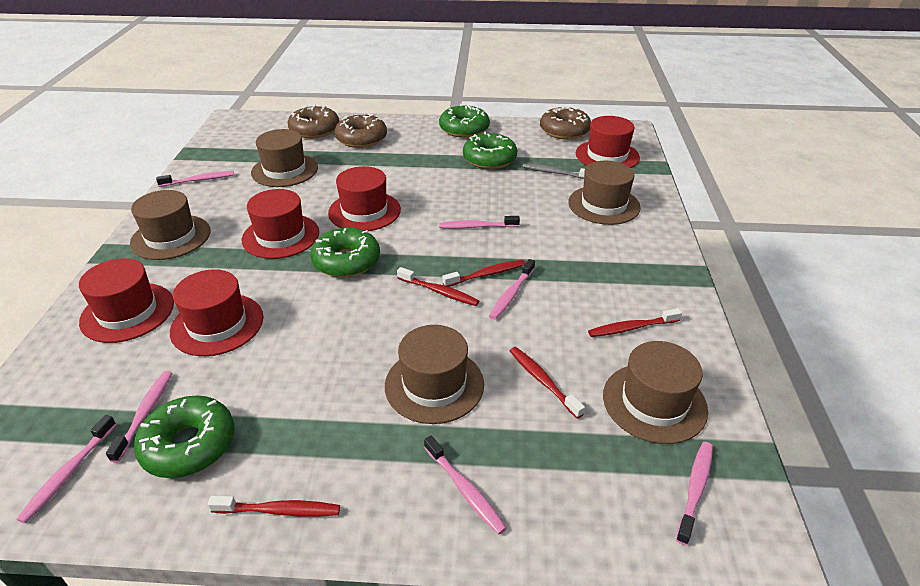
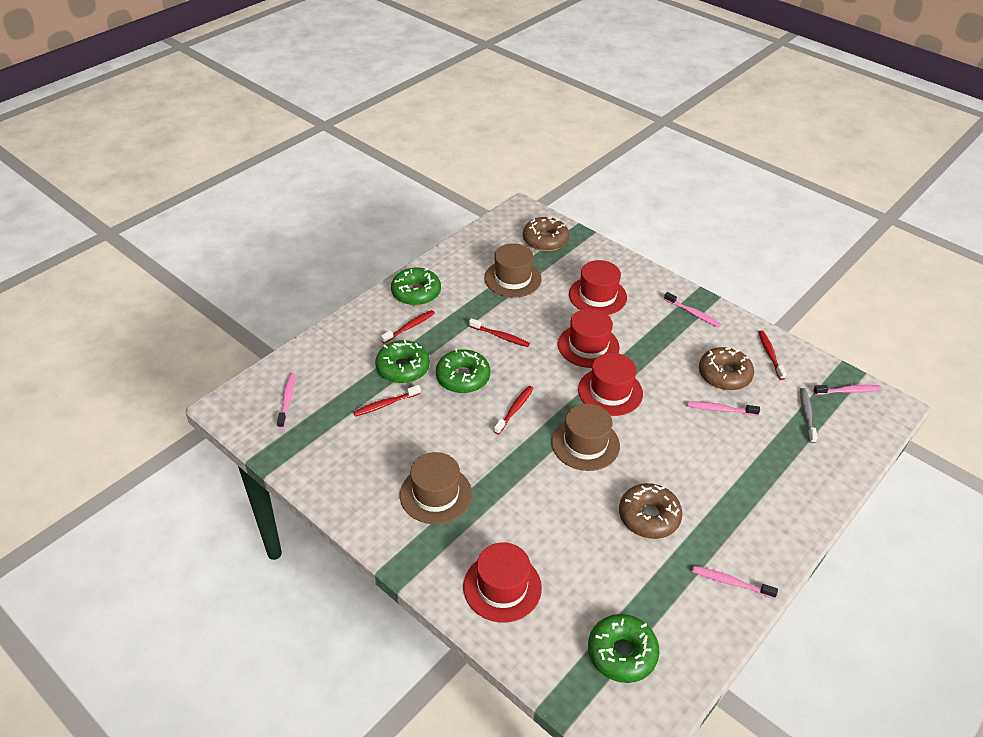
brown hat: [130,190,210,260] [251,129,318,187] [385,325,484,424] [568,161,641,225] [603,341,708,444] = 5 -> [400,452,472,524] [484,243,542,298] [551,403,620,471] = 3
pink toothbrush: [16,415,117,524] [106,371,172,463] [156,171,234,187] [424,435,507,535] [439,216,520,229] [489,259,535,320] [676,442,713,545] = 7 -> [277,373,296,428] [664,292,721,327] [687,401,760,416] [692,566,778,599] [813,385,882,395] = 5
red hat: [79,258,174,343] [170,269,263,356] [242,189,319,259] [328,166,401,231] [576,116,640,168] = 5 -> [463,542,542,623] [558,309,620,368] [569,260,627,315] [578,353,643,416] = 4

